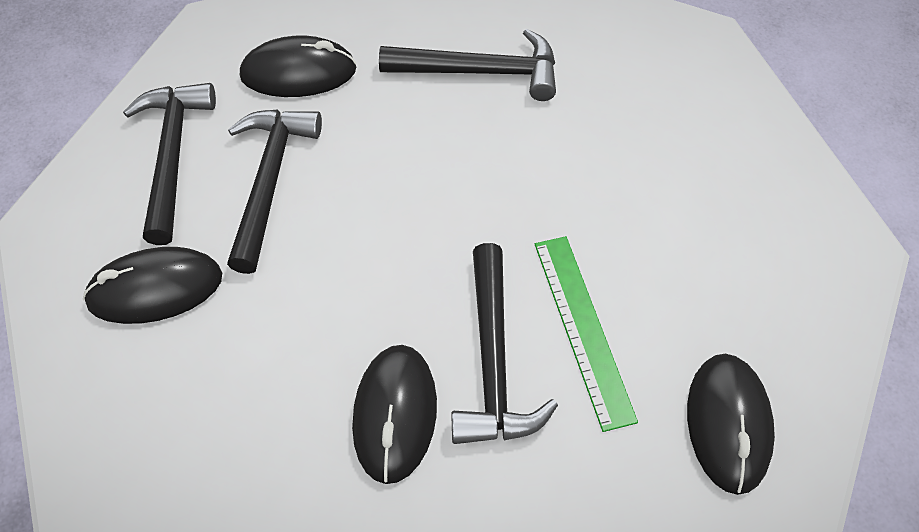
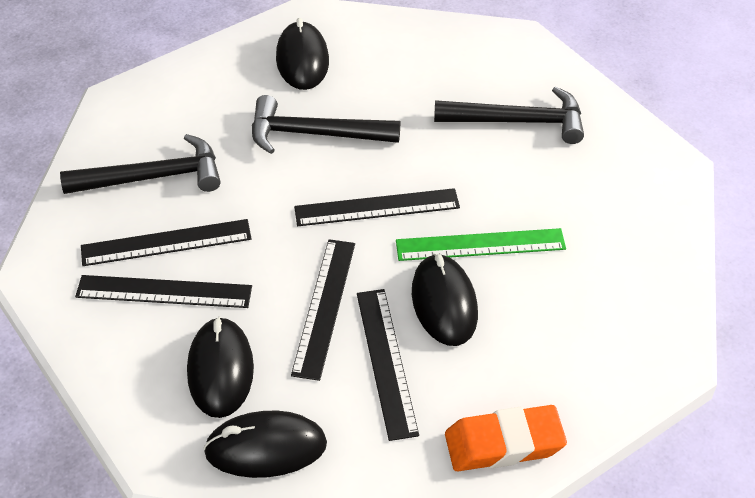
black hammer: [123,83,216,245] [227,110,322,274] [379,29,556,101] [451,243,558,444] = 4 -> [60,134,221,194] [252,95,400,154] [434,87,584,144] = 3
black ruler: none = 0 -> [75,275,252,308] [81,219,251,266] [291,239,355,381] [294,188,460,226] [357,289,419,441] = 5
orange eraser: none = 0 -> [445,405,567,471] = 1

